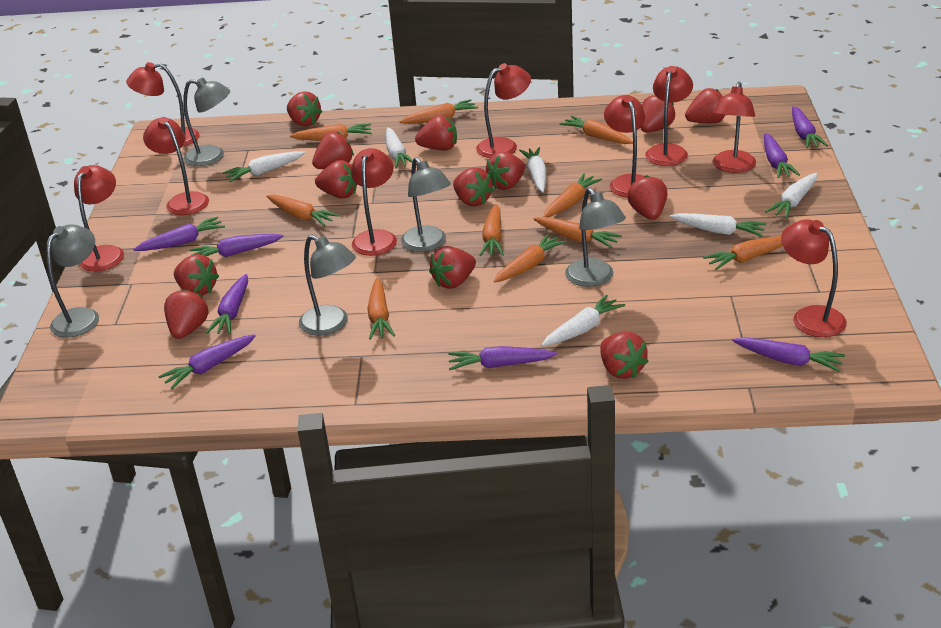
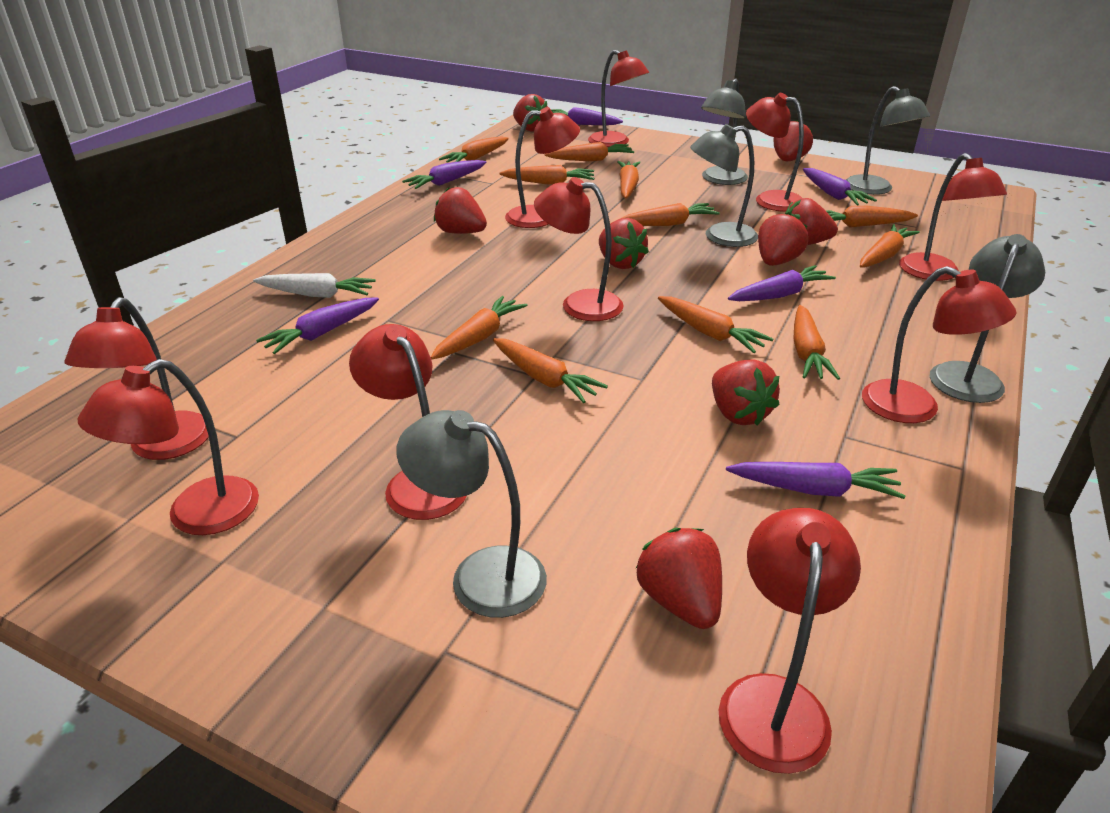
orange carrot: [266,195,339,226] [290,123,371,141] [367,278,395,340] [400,99,478,124] [479,204,504,256] [494,234,567,283] [534,217,622,248] [543,173,603,217] [559,116,633,144] [703,236,783,270] = 10 -> [431,296,528,359] [439,137,509,163] [493,338,608,403] [500,165,594,185] [545,142,634,161] [617,161,640,199] [620,203,720,226] [658,296,773,353] [793,305,840,380] [826,206,918,228] [860,224,920,268] = 11
purple carrot: [133,216,225,251] [158,335,256,389] [189,234,284,257] [206,274,248,334] [448,346,557,370] [732,337,845,372] [764,133,800,178] [792,106,828,148] = 8 -> [256,297,379,354] [402,160,486,189] [551,107,623,125] [726,462,905,499] [728,265,836,301] [803,168,877,206] = 6
red lamp: [74,165,124,272] [126,62,199,146] [143,117,209,215] [351,148,397,256] [476,63,531,158] [604,95,645,198] [645,66,693,166] [713,82,756,173] [781,219,847,337] = 9 -> [64,297,209,460] [78,359,259,535] [349,324,467,520] [505,107,580,228] [534,177,624,321] [588,50,649,147] [719,508,861,774] [746,93,804,212] [862,266,1017,423] [899,153,1007,281] = 10
red strawberry: [164,289,209,339] [174,254,219,296] [287,91,322,127] [312,132,354,169] [315,160,357,199] [415,115,457,151] [429,246,476,289] [453,167,494,207] [486,152,525,190] [600,332,649,379] [627,175,667,220] [641,95,676,133] [685,88,725,123] = 13 -> [434,187,487,234] [513,94,548,132] [599,218,649,269] [635,528,722,629] [712,359,780,425] [758,212,808,266] [773,120,813,161] [785,198,838,245] = 8
white carrot: [223,151,305,182] [386,127,413,169] [519,147,546,193] [541,295,625,347] [670,213,767,237] [765,173,817,219] = 6 -> [253,273,376,298] = 1

